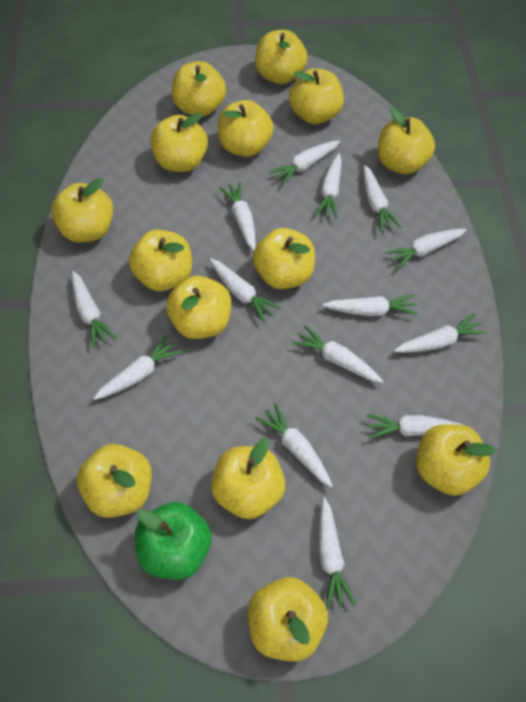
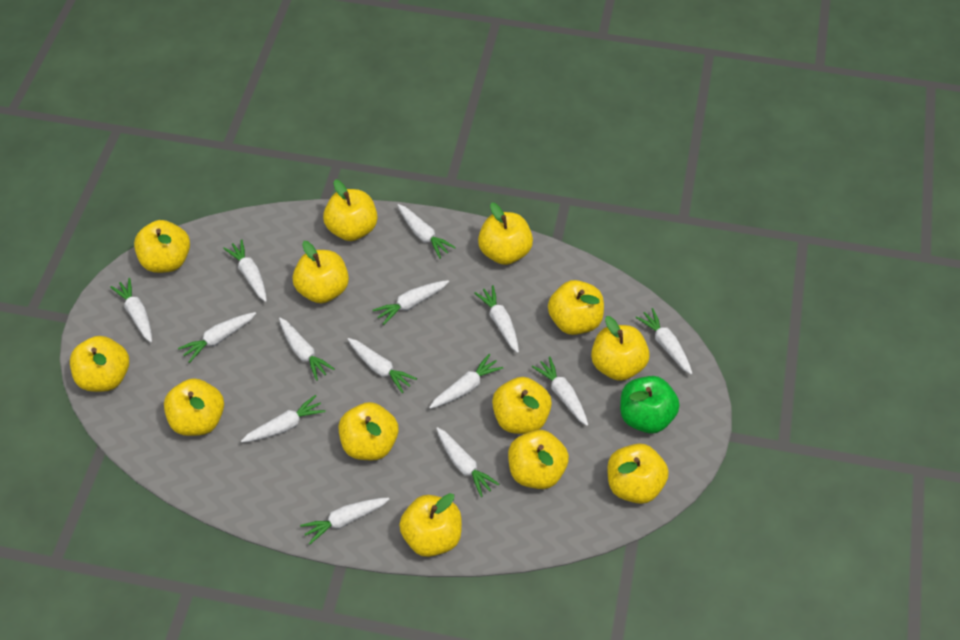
yellow apple: [51,178,113,242] [77,444,152,518] [129,230,192,291] [150,113,208,172] [166,276,231,339] [172,61,226,117] [211,438,285,519] [218,100,274,157] [248,577,328,662] [253,228,315,289] [255,30,308,84] [289,69,344,124] [378,107,435,174] [416,424,496,496] = 14 -> [70,336,129,392] [134,220,190,273] [164,378,224,436] [293,241,349,303] [323,180,378,241] [339,402,398,461] [399,493,462,557] [478,202,533,265] [492,377,552,434] [508,430,569,489] [548,280,604,335] [591,316,650,381] [607,443,669,504] = 13

